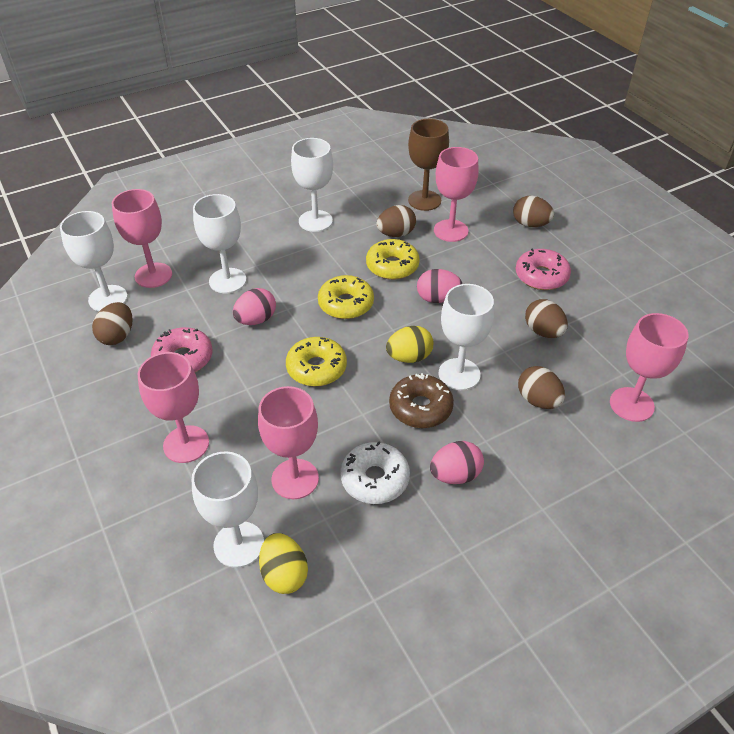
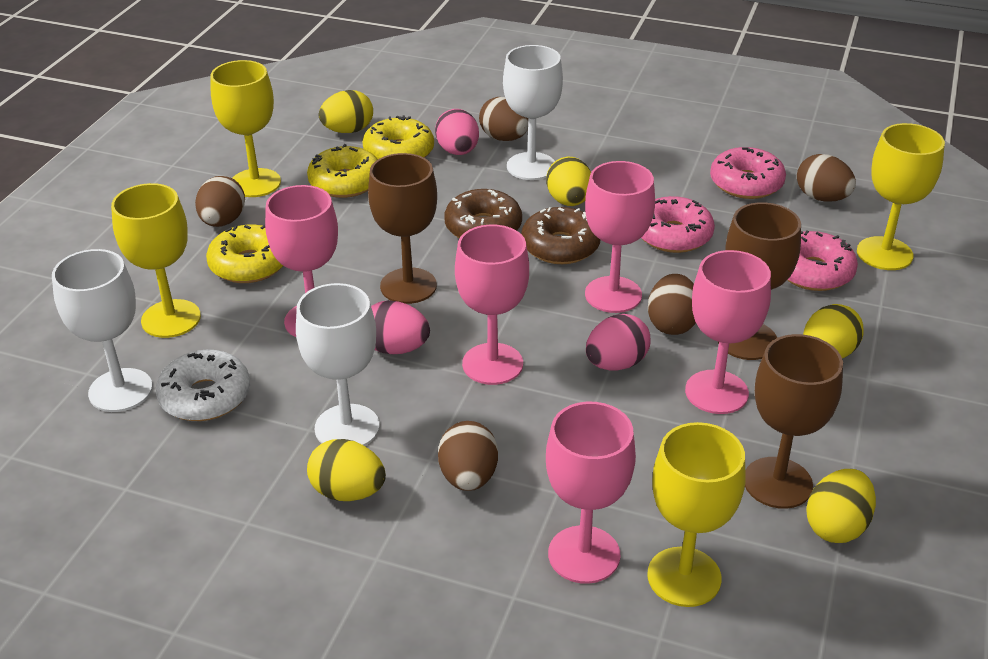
brown donut: [389,373,454,428] = 1 -> [444,189,522,238] [521,207,600,264] = 2
brown goblet: [408,119,449,211] = 1 -> [368,153,437,304] [718,202,801,360] [745,334,843,509] = 3
pink donut: [151,327,213,372] [516,248,571,290] = 2 -> [641,196,715,253] [710,147,786,199] [787,231,858,291] = 3
white goblet: [60,211,128,311] [192,451,264,568] [193,194,246,293] [291,138,333,232] [439,284,494,390] = 5 -> [52,249,153,412] [296,283,379,446] [503,45,563,180] = 3
yellow egg: [259,533,308,594] [386,326,433,363] = 2 -> [307,439,386,501] [319,90,373,133] [546,157,591,206] [803,304,864,358] [806,469,876,543] = 5
yellow goblet: none = 0 -> [111,183,201,338] [210,60,281,197] [647,422,746,607] [857,123,945,270] = 4

